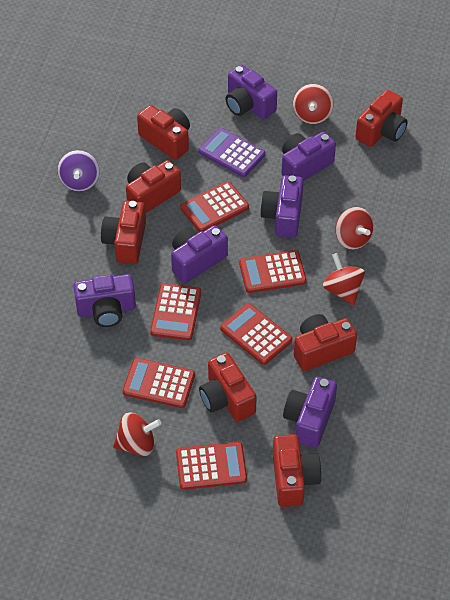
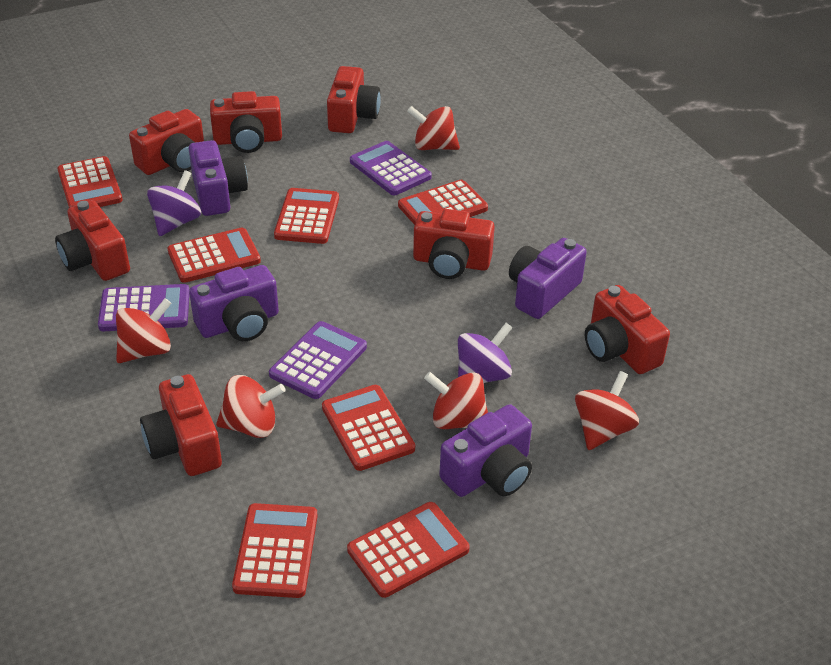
purple calculator: [199,128,265,177] = 1 -> [98,284,190,331] [269,321,367,399] [350,141,432,195] = 3
purple camera: [73,274,136,327] [171,225,228,283] [225,65,277,120] [260,175,304,238] [281,132,336,181] [283,377,337,448] = 6 -> [189,140,248,216] [189,265,279,341] [439,404,532,497] [509,238,587,319] = 4
purple spinning top: [58,150,100,191] = 1 -> [147,170,201,236] [458,323,513,383] = 2
red calculator: [123,358,195,408] [150,283,201,340] [176,442,247,490] [180,181,249,232] [220,303,292,365] [239,250,306,293] = 6 -> [57,156,123,208] [167,228,261,283] [232,503,318,598] [274,188,339,244] [322,385,415,471] [347,502,470,598] [398,180,488,225] = 7
red spinning top: [113,413,161,456] [293,84,333,124] [323,253,365,306] [335,207,374,250] = 4 -> [116,298,172,363] [216,375,286,438] [407,106,460,150] [424,372,488,429] [575,371,639,450] = 5

